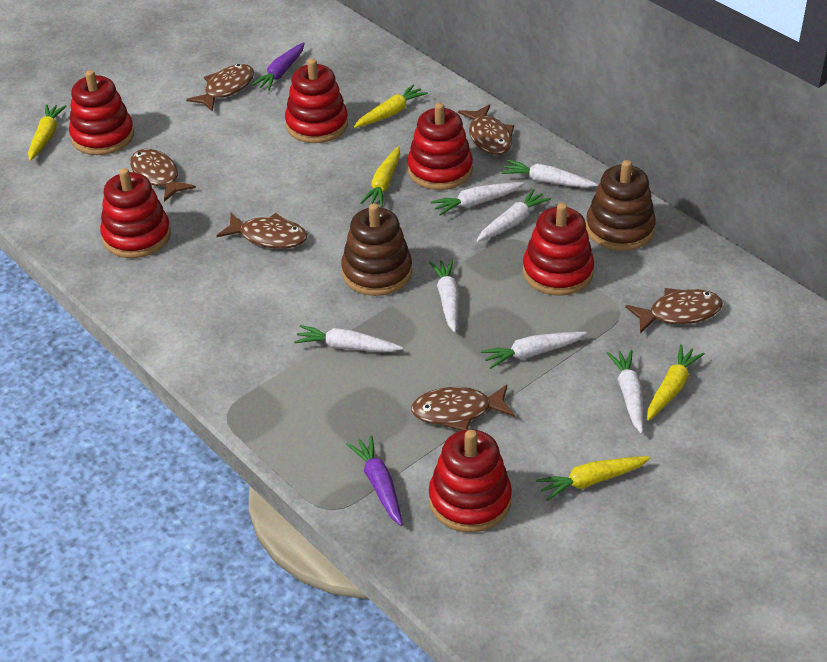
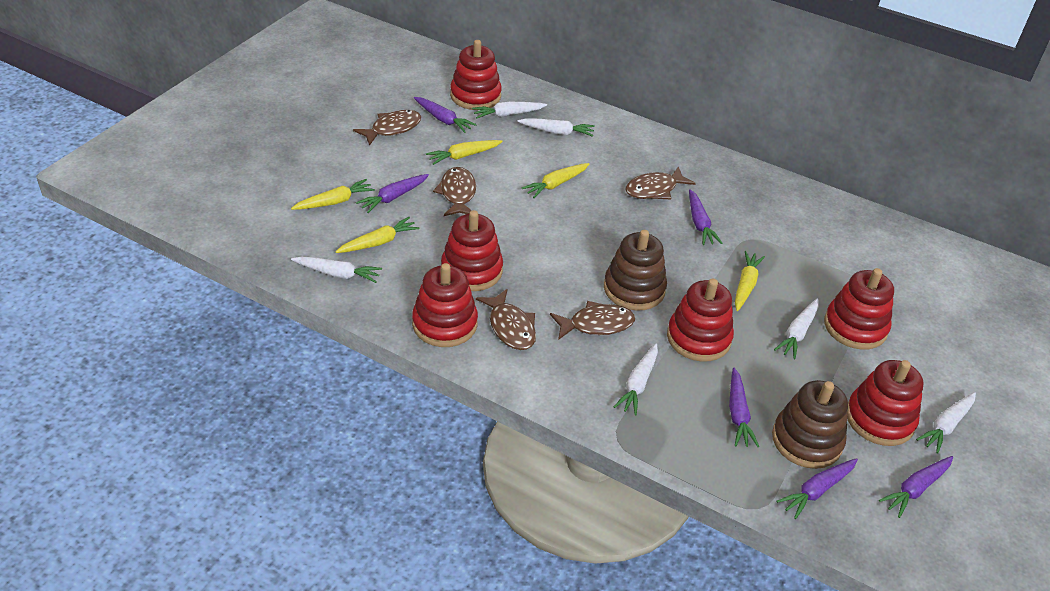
brown fish: [130,149,196,202] [186,64,254,112] [216,213,307,249] [411,384,515,431] [458,104,514,155] [625,288,723,334] = 6 -> [353,110,421,146] [433,167,476,216] [476,289,536,350] [550,301,635,340] [625,166,696,199] = 5
purple carrot: [251,42,305,91] [346,435,402,526] = 2 -> [356,174,429,213] [414,97,477,133] [689,189,722,245] [729,368,759,447] [777,458,858,519] [879,456,953,518] = 6
white carrot: [294,325,403,352] [429,259,459,333] [430,182,524,216] [477,189,551,242] [481,332,587,369] [501,160,598,188] [607,350,643,434] = 7 -> [291,257,382,283] [472,102,547,119] [517,118,595,137] [614,343,658,415] [774,299,819,359] [916,392,976,454] = 6

